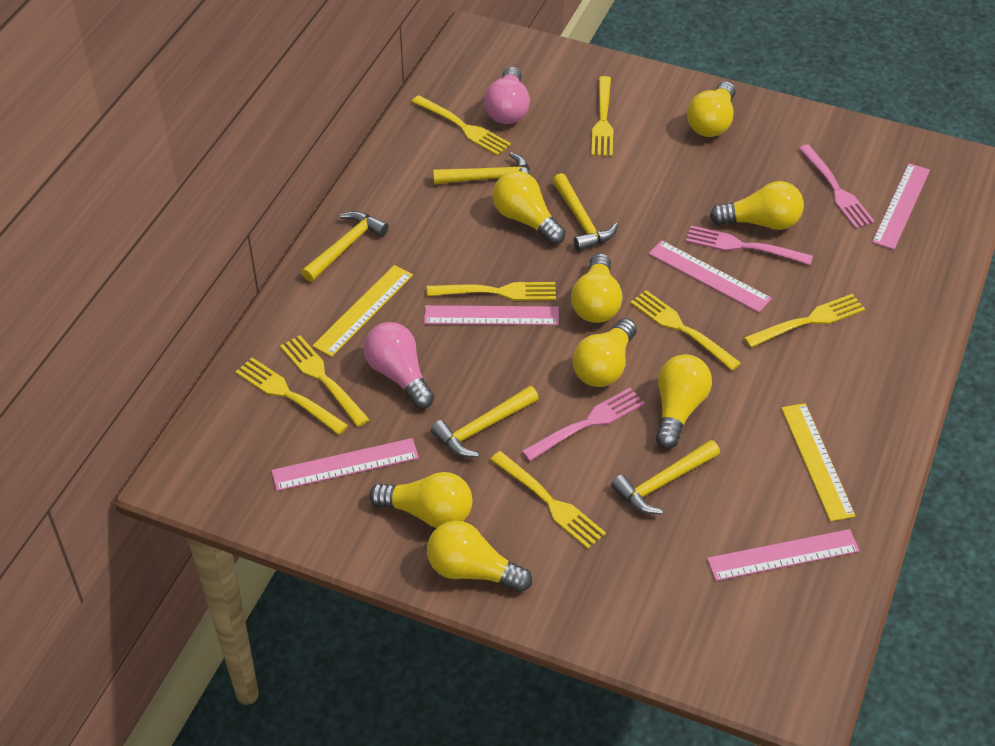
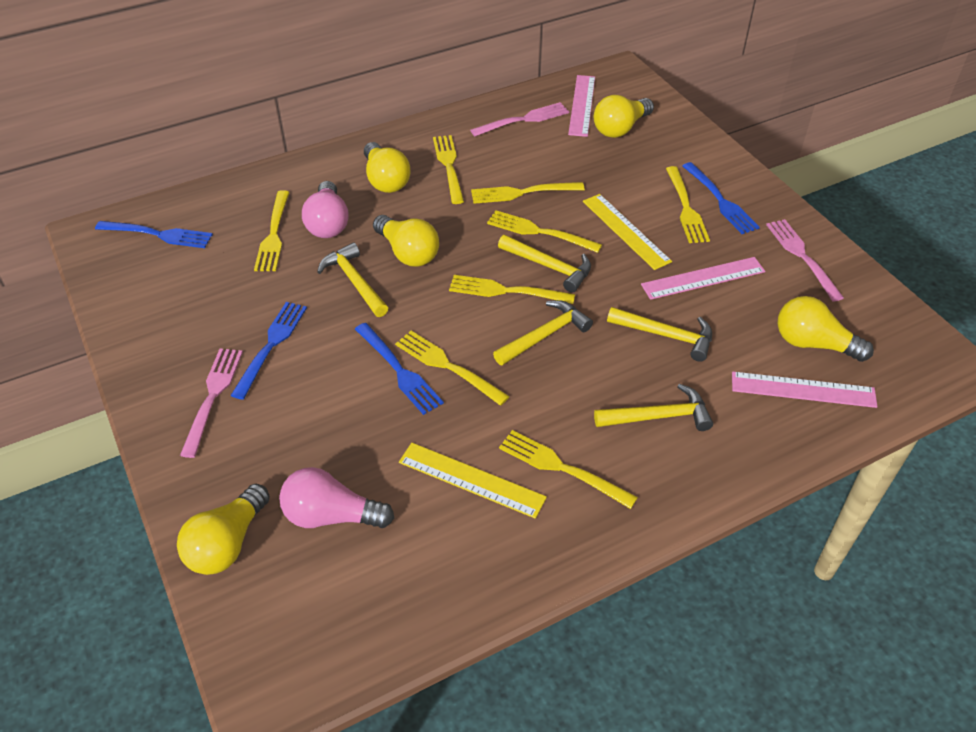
blue fork: none = 0 -> [95,221,213,248] [230,302,307,400] [355,323,444,415] [683,162,760,234] = 4
pink ruler: [271,438,419,491] [424,305,559,325] [649,240,772,313] [707,529,860,581] [872,163,930,250] = 5 -> [568,75,595,137] [641,257,765,300] [732,371,877,408] = 3
yellow light bulb: [369,472,472,528] [427,521,532,592] [492,171,566,245] [571,253,622,323] [572,318,637,387] [656,354,712,449] [687,81,736,137] [710,181,804,230] = 8 -> [177,484,270,575] [364,142,410,193] [373,215,439,267] [594,95,654,138] [778,296,874,362] = 5

